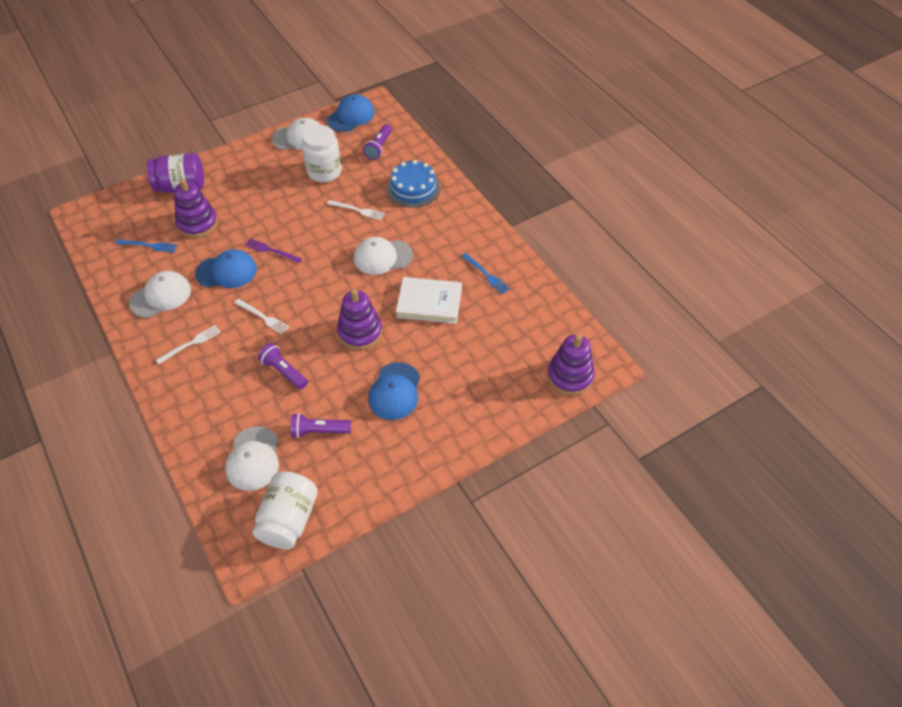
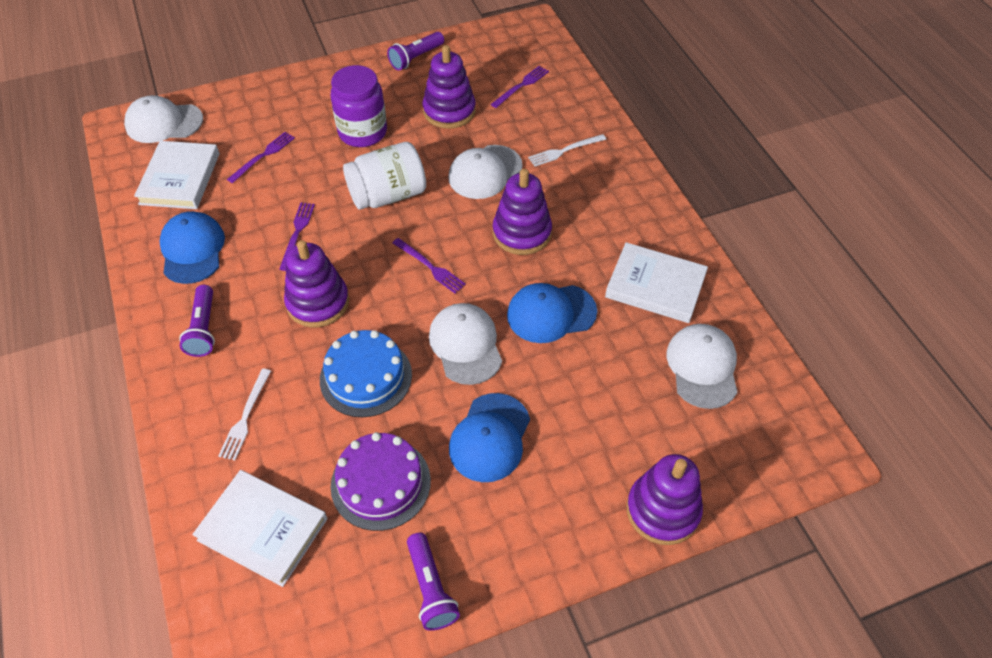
blue fork: [115,239,177,253] [462,253,510,294] = 2 -> none = 0
purple cake: none = 0 -> [331,432,431,531] = 1
purple fork: [245,238,302,263] = 1 -> [227,132,295,183] [279,202,315,271] [392,238,466,293] [491,66,549,108] = 4
purple stacking toy: [174,178,218,238] [337,289,382,350] [547,334,595,395] = 3 -> [284,240,349,327] [423,45,476,129] [493,169,552,255] [627,454,703,545] = 4
white book: [396,277,462,324] = 1 -> [134,141,219,209] [192,470,327,587] [605,242,708,323] = 3
white fork: [156,325,221,365] [234,299,290,335] [327,200,385,220] = 3 -> [218,369,271,460] [528,134,606,167] = 2
white jar: [252,471,318,549] [302,125,342,182] = 2 -> [343,142,426,210] = 1

